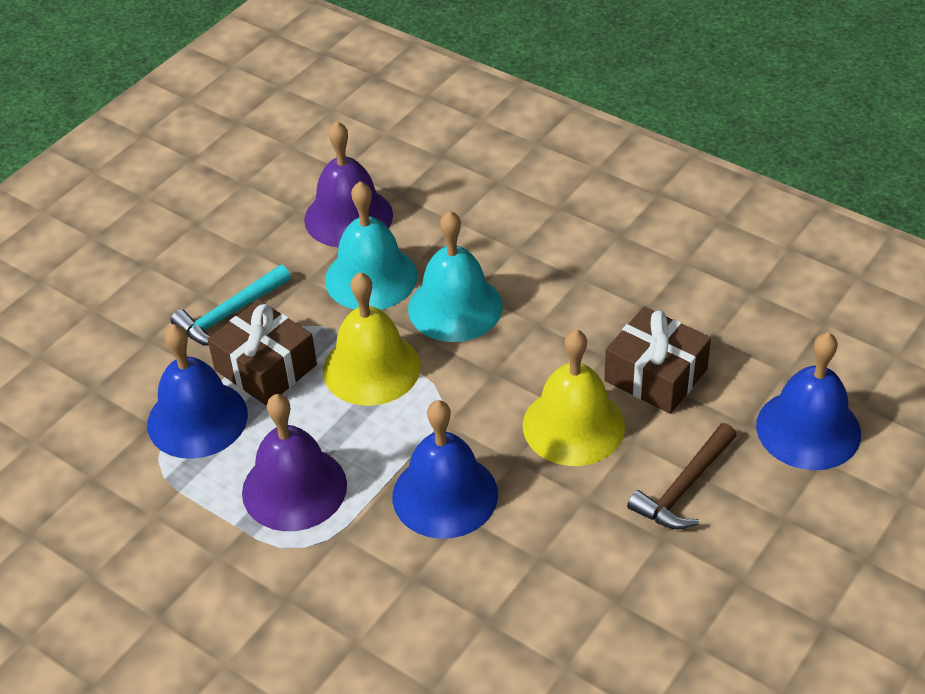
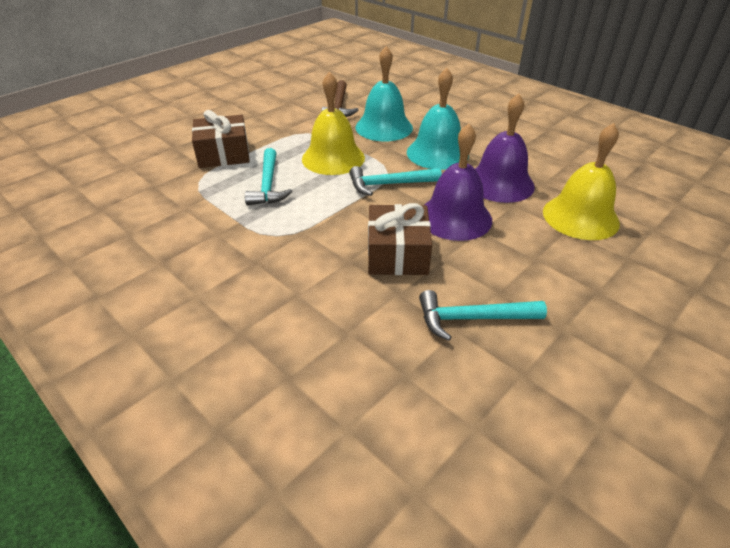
blue bell: [147,324,248,459] [392,400,498,539] [756,332,861,470] = 3 -> none = 0
turquoise hammer: [170,265,291,346] = 1 -> [245,148,293,205] [349,166,442,196] [419,290,547,341] = 3

